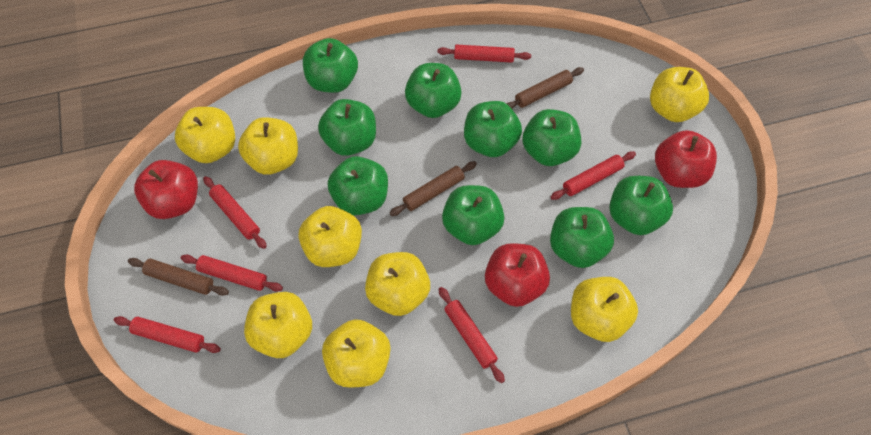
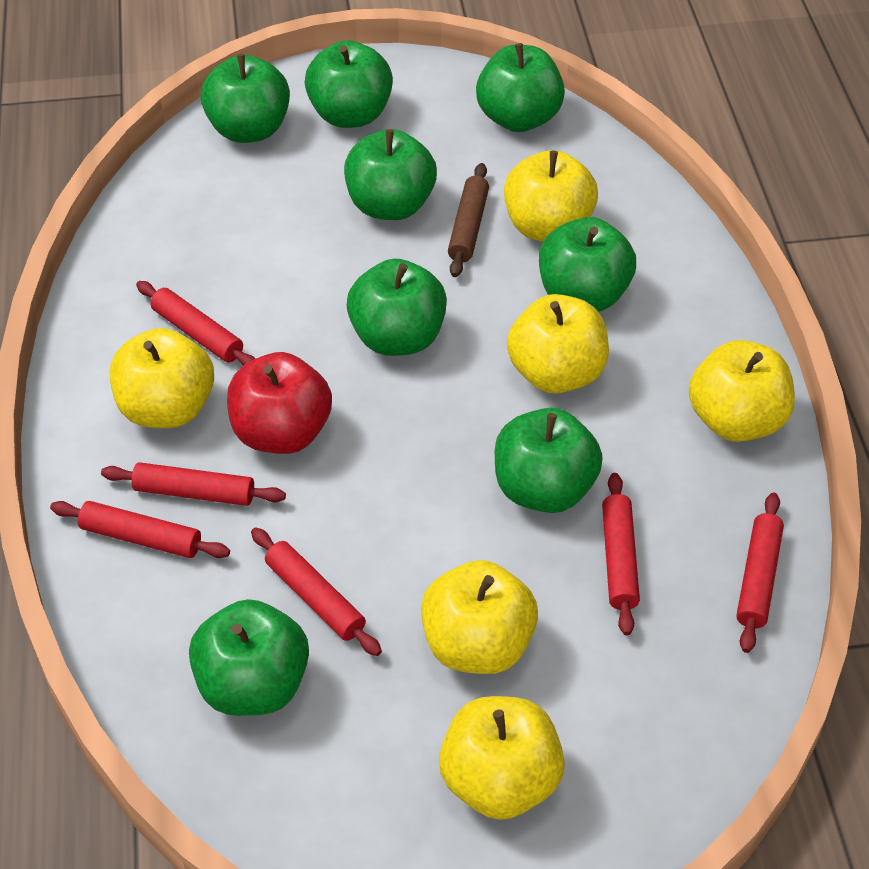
brown rolling pin: [128,258,229,296] [390,161,477,216] [506,67,584,108] = 3 -> [448,163,489,277] = 1
green apple: [303,38,358,93] [318,99,376,156] [328,156,388,215] [405,63,462,118] [442,185,505,245] [464,101,522,157] [522,109,581,166] [550,207,614,268] [609,176,673,235] = 9 -> [189,599,309,716] [201,54,290,143] [305,40,393,128] [344,129,437,220] [347,259,447,356] [476,43,565,132] [495,408,603,513] [539,217,636,312] = 8
red apple: [134,160,198,219] [485,243,550,307] [655,130,717,188] = 3 -> [227,352,332,454] = 1
yellow apple: [175,107,235,163] [238,117,298,175] [244,292,312,358] [299,206,362,267] [322,319,391,388] [365,252,430,316] [571,277,638,342] [650,67,709,122] = 8 -> [110,328,214,428] [421,560,538,674] [439,696,565,820] [504,150,598,241] [507,294,609,394] [689,340,795,442] = 6

